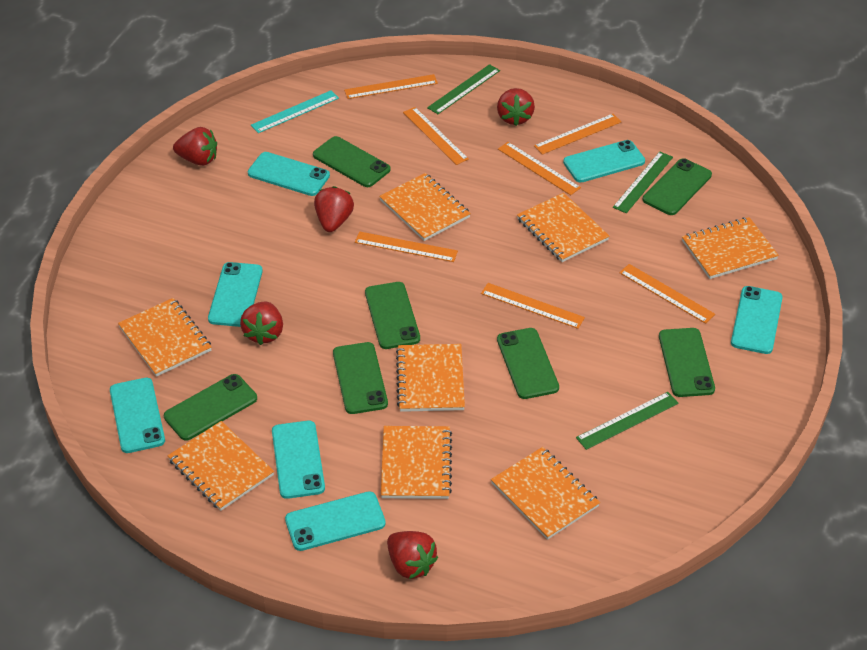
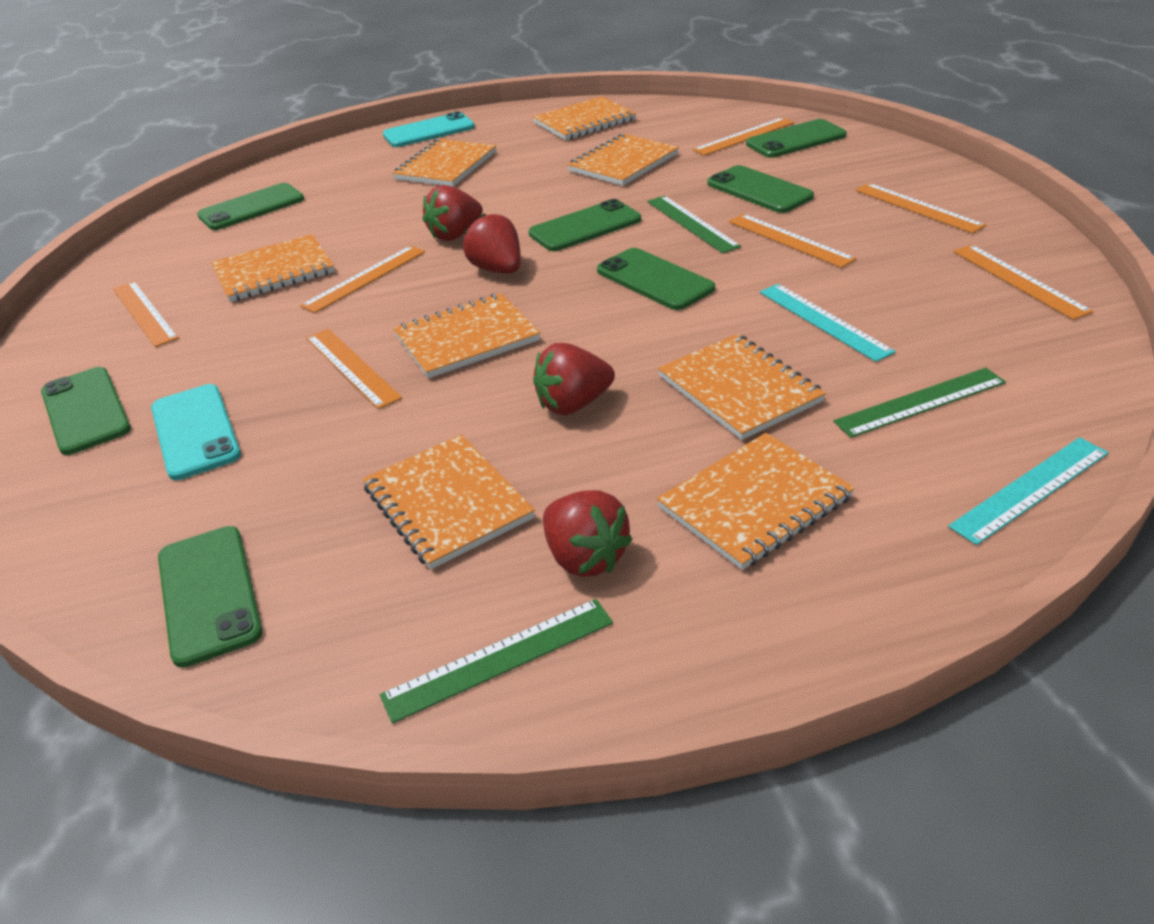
red strawberry: [173,127,217,166] [240,302,283,345] [314,186,354,232] [387,531,438,579] [497,88,535,126] = 5 -> [423,185,483,241] [463,214,521,274] [533,343,615,415] [543,490,633,577] = 4
turquoise phone: [110,378,165,453] [208,262,263,327] [248,152,330,196] [272,421,325,499] [285,491,386,551] [563,140,645,182] [731,286,783,354] = 7 -> [151,384,241,480] [383,112,475,147] = 2
turquoise ruler: [251,90,339,133] = 1 -> [760,284,896,362] [948,437,1109,545] = 2

